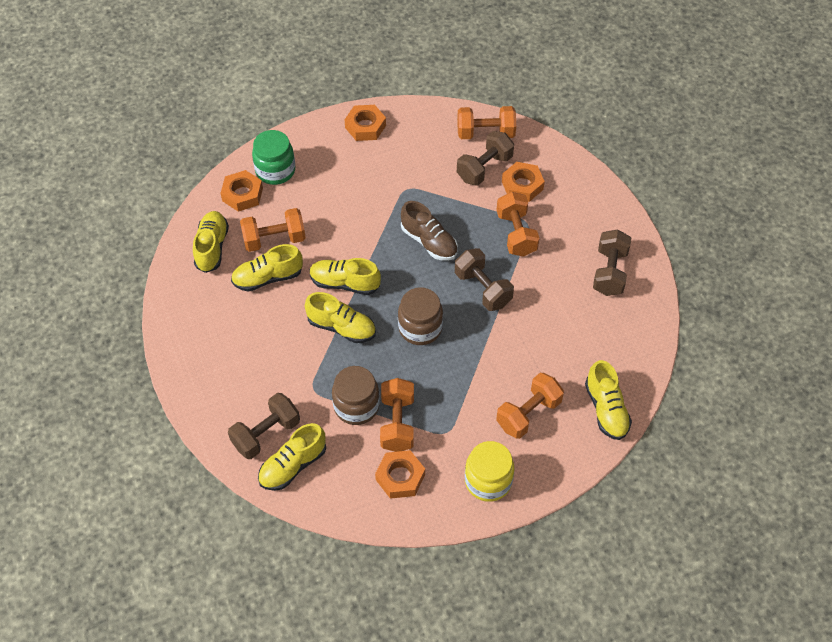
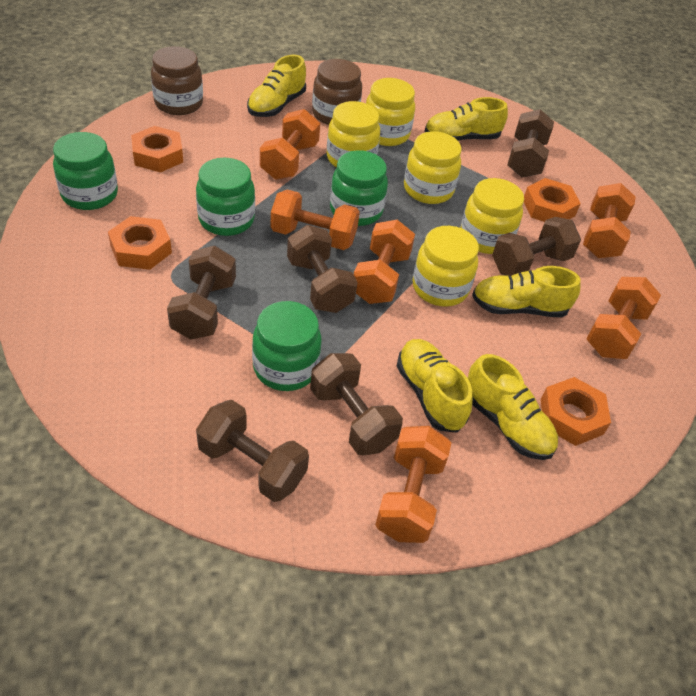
brown dumbbell: [228,393,300,459] [455,248,514,311] [457,131,514,186] [593,229,631,296] = 4 -> [167,246,236,339] [196,400,309,502] [287,225,357,313] [310,353,403,455] [492,217,581,276] [508,109,554,177] = 6
brown shoe: [401,201,458,261] = 1 -> none = 0
green jar: [252,130,295,185] = 1 -> [53,132,118,210] [196,158,255,236] [252,301,321,391] [330,150,388,226] = 4
orange dumbbell: [240,208,306,252] [380,378,414,452] [457,106,516,139] [496,373,564,439] [497,192,540,257] = 5 -> [260,109,320,180] [271,189,360,250] [354,220,415,304] [375,426,452,543] [583,183,636,258] [587,277,661,359] = 6
yellow jar: [465,441,514,502] = 1 -> [327,101,380,168] [366,78,415,146] [404,131,462,204] [412,226,479,307] [460,178,524,254] = 5
yellow shoe: [193,211,229,273] [231,244,303,292] [258,423,326,491] [305,292,376,343] [310,258,381,295] [585,360,632,440] = 6 -> [247,55,306,117] [397,339,473,433] [424,97,508,141] [468,354,558,460] [472,266,581,318] = 5

